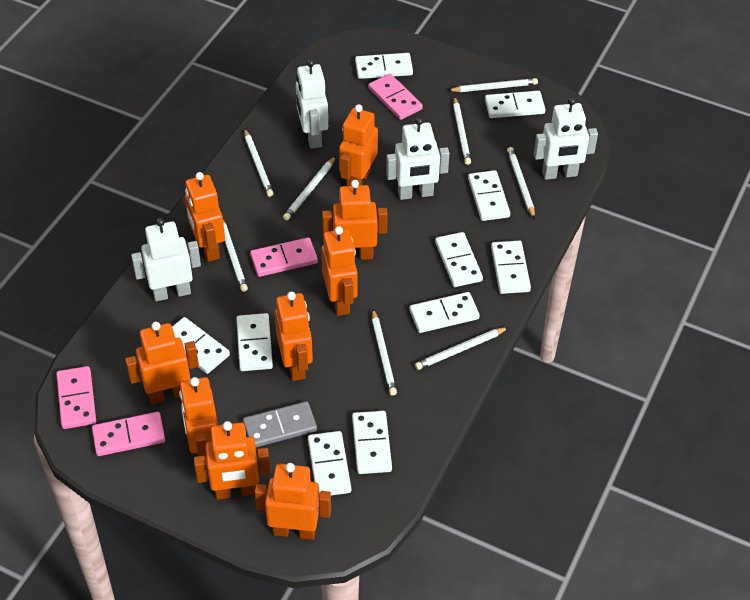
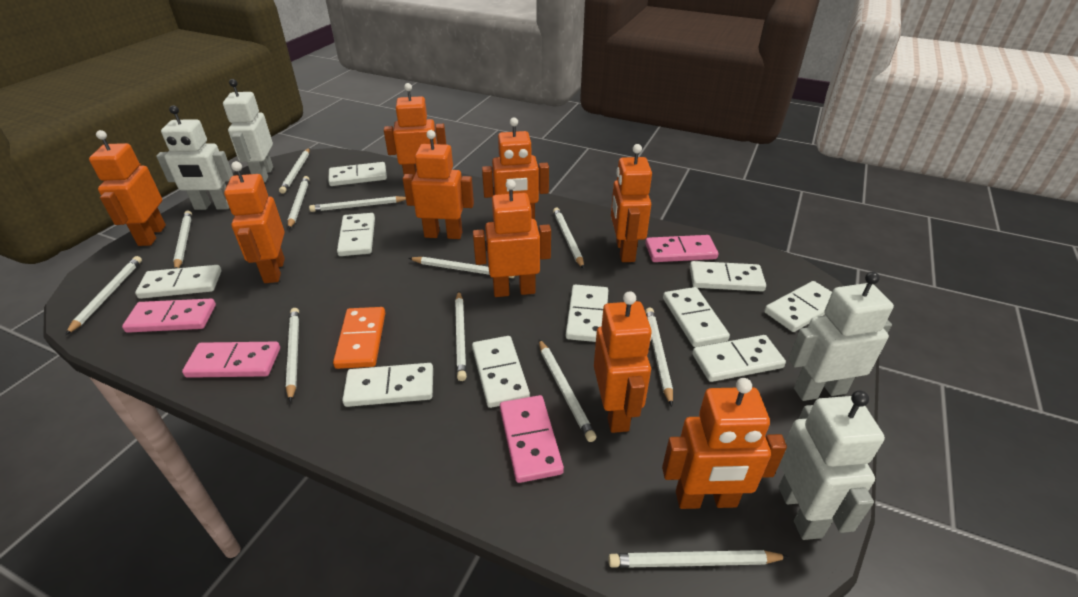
grey domino: [243,401,317,448] = 1 -> none = 0
orange domino: none = 0 -> [333,307,385,369] = 1
white pencil: [223,220,248,292] [244,129,274,197] [283,156,336,220] [372,309,397,396] [415,327,509,370] [448,78,538,92] [453,96,471,165] [507,147,535,219] = 8 -> [65,256,142,335] [173,211,192,269] [279,148,310,194] [286,308,299,402] [288,176,310,229] [309,196,406,212] [409,257,515,278] [455,291,467,381] [539,339,597,442] [553,208,584,269] [608,550,789,568] [645,308,673,406] = 12

